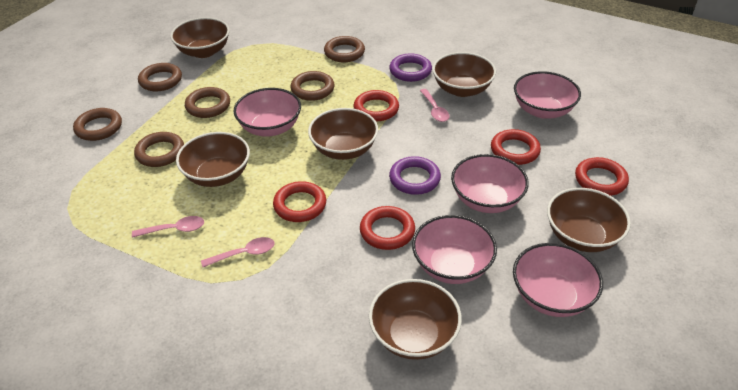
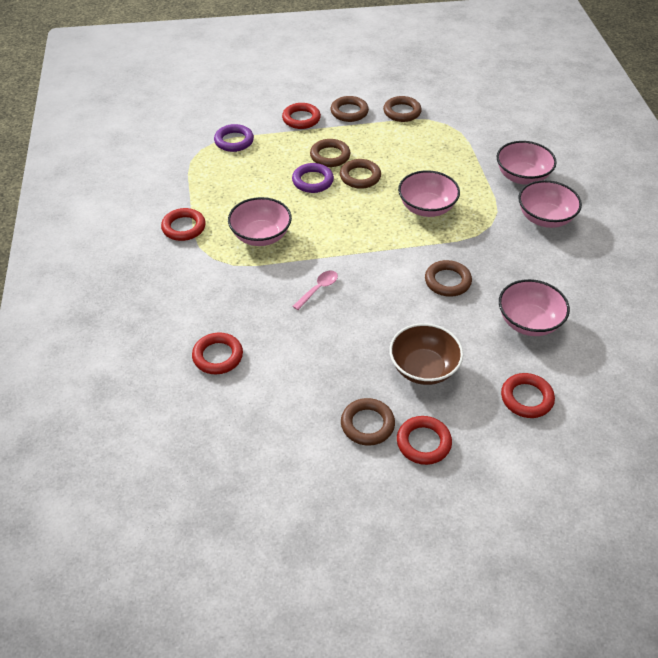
brown bowl: [170,17,230,58] [176,132,250,187] [308,108,378,160] [369,279,462,360] [432,52,496,97] [547,188,631,252] = 6 -> [389,323,463,385] = 1
pink spoon: [132,216,204,238] [201,237,274,267] [420,89,450,122] = 3 -> [292,271,338,310] = 1

